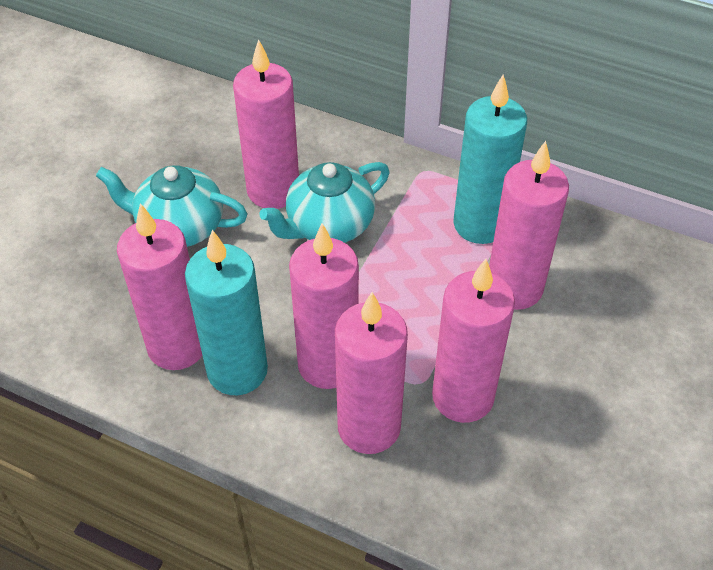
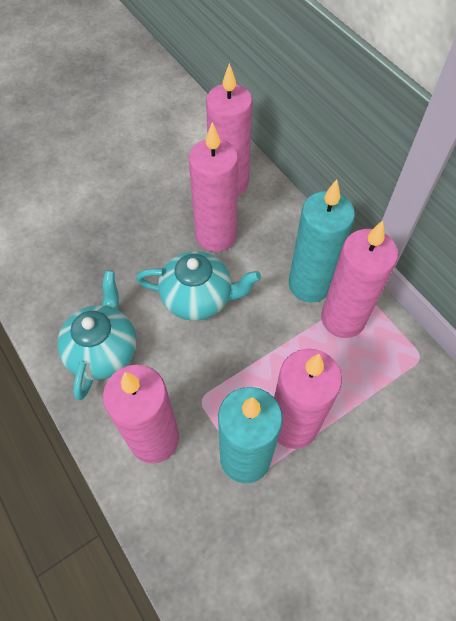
pink candle: [117,203,202,370] [233,39,299,209] [289,223,359,389] [335,292,408,454] [432,259,515,423] [489,141,569,310] = 6 -> [103,365,179,464] [189,122,238,252] [206,63,253,196] [274,349,342,449] [321,220,398,338] = 5

